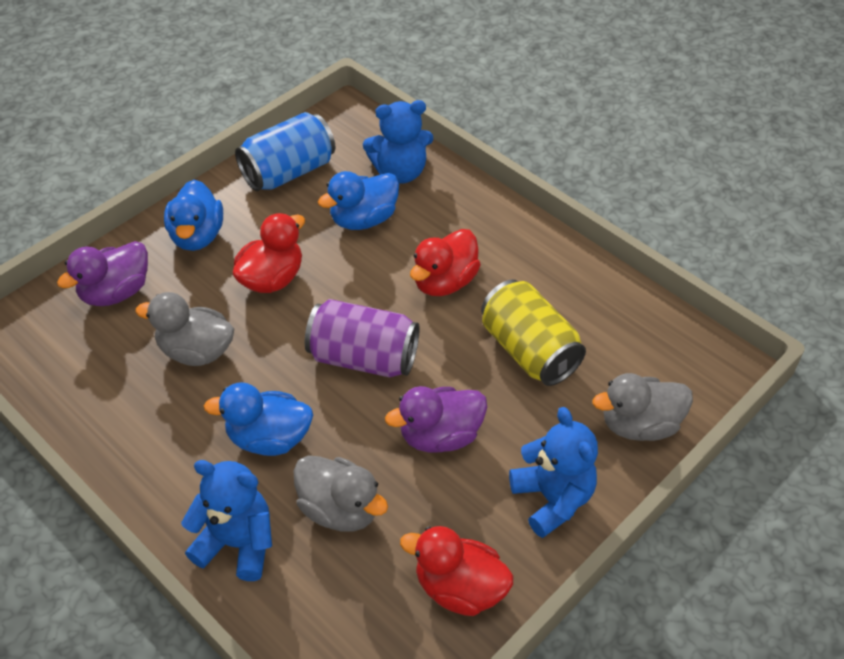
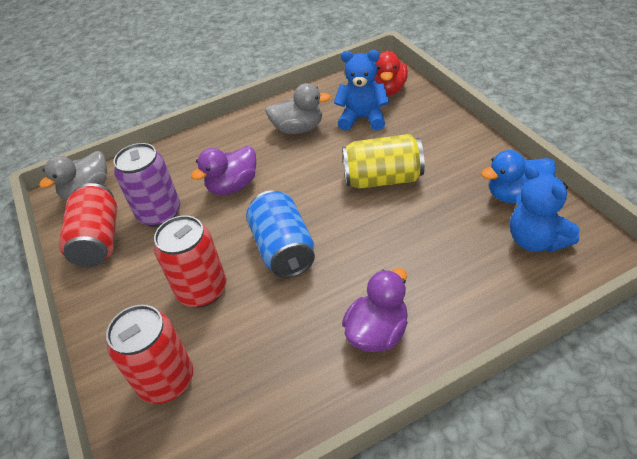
blue duck: [164,179,223,251] [204,382,313,456] [318,171,399,230] = 3 -> [481,150,556,204] = 1
blue teddy bear: [181,460,272,581] [363,100,433,183] [509,407,598,538] = 3 -> [334,50,389,131] [510,165,580,253] = 2
grey duck: [136,292,234,366] [294,455,388,532] [593,373,693,441] = 3 -> [39,151,107,200] [265,83,331,134] = 2
red can: none = 0 -> [59,183,117,267] [106,305,193,404] [154,215,226,308] = 3
red duck: [233,213,305,293] [400,526,513,616] [410,229,481,296] = 3 -> [374,50,408,96] = 1

